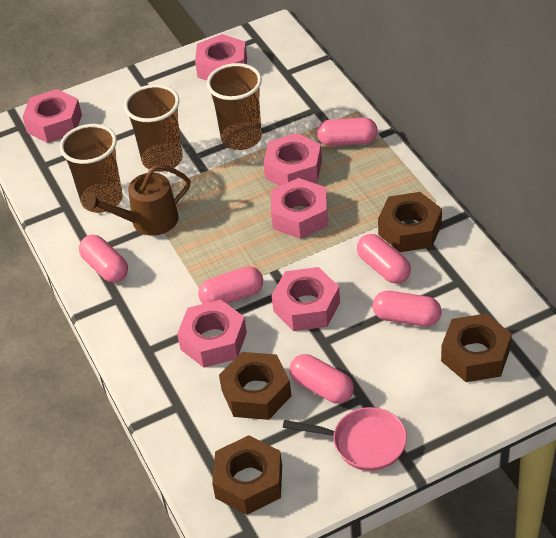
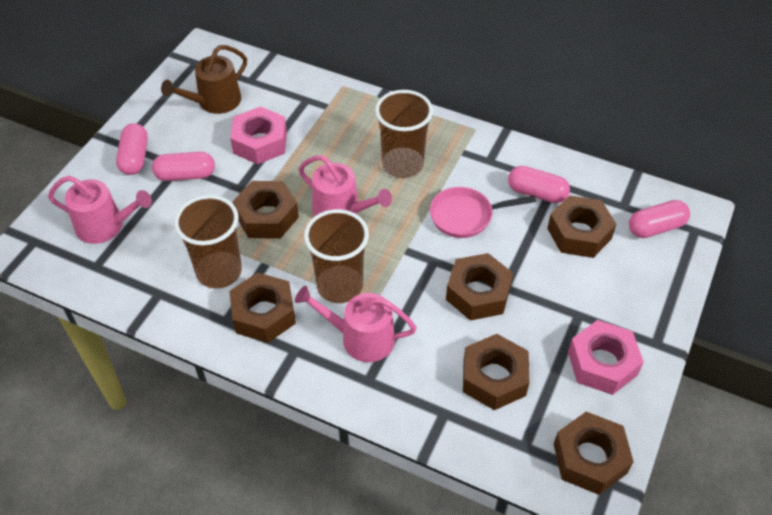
brown nut: [212,435,282,515] [219,352,291,420] [378,192,442,252] [441,313,512,382] = 4 -> [229,272,296,343] [233,181,299,239] [446,253,513,321] [463,334,529,410] [547,195,616,258] [554,412,634,495] = 6
pink capsule: [79,235,128,283] [198,266,263,304] [289,354,354,404] [317,118,378,146] [357,234,411,284] [372,291,441,327] = 6 -> [116,123,148,175] [152,152,215,181] [508,166,570,203] [629,200,690,238] = 4
pink nut: [22,89,82,143] [177,300,247,368] [195,34,247,81] [263,133,322,186] [271,178,328,239] [272,267,340,331] = 6 -> [230,106,287,164] [568,320,644,395] = 2
pink watering can: none = 0 -> [48,176,152,244] [295,286,417,362] [299,155,392,216] = 3

